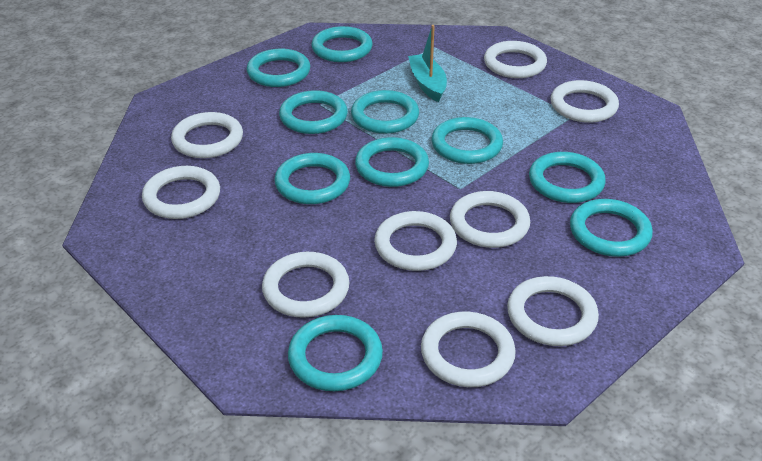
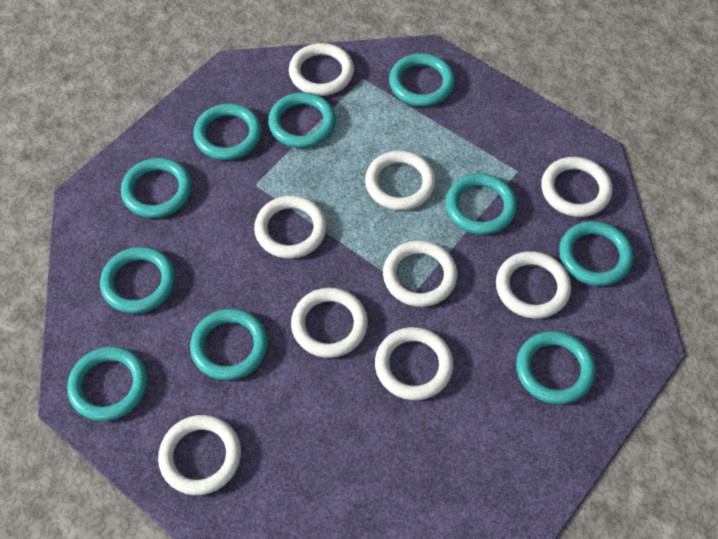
turquoise boat: [408,25,447,102] = 1 -> none = 0

